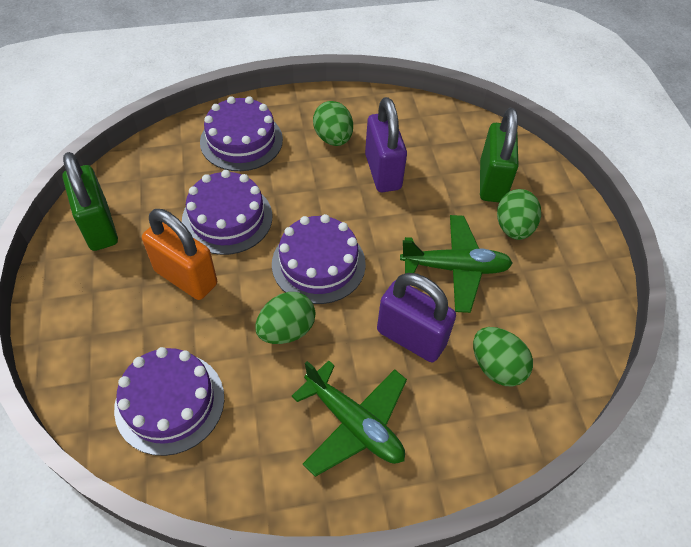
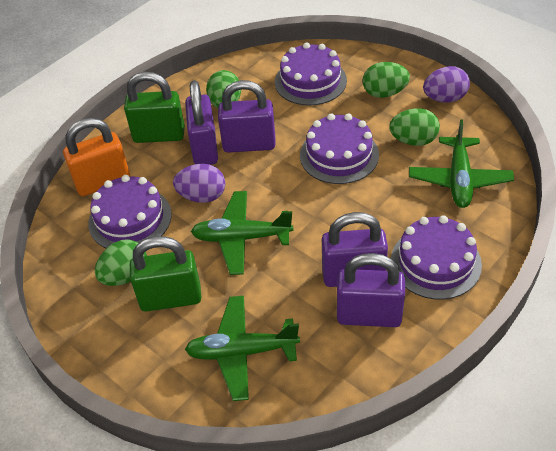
green plane: [291,360,407,477] [400,215,513,313] = 2 -> [185,296,300,401] [191,191,293,275] [409,120,514,208] = 3
purple egg: none = 0 -> [173,164,225,203] [423,66,470,103] = 2
purple padlock: [365,97,407,192] [377,273,456,362] = 2 -> [185,80,218,165] [218,80,276,153] [322,212,388,287] [337,253,405,327] = 4

